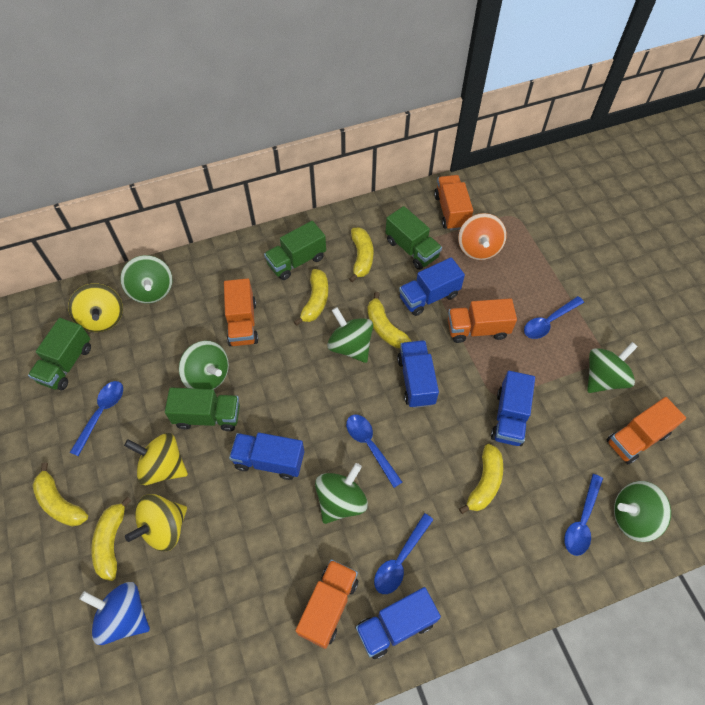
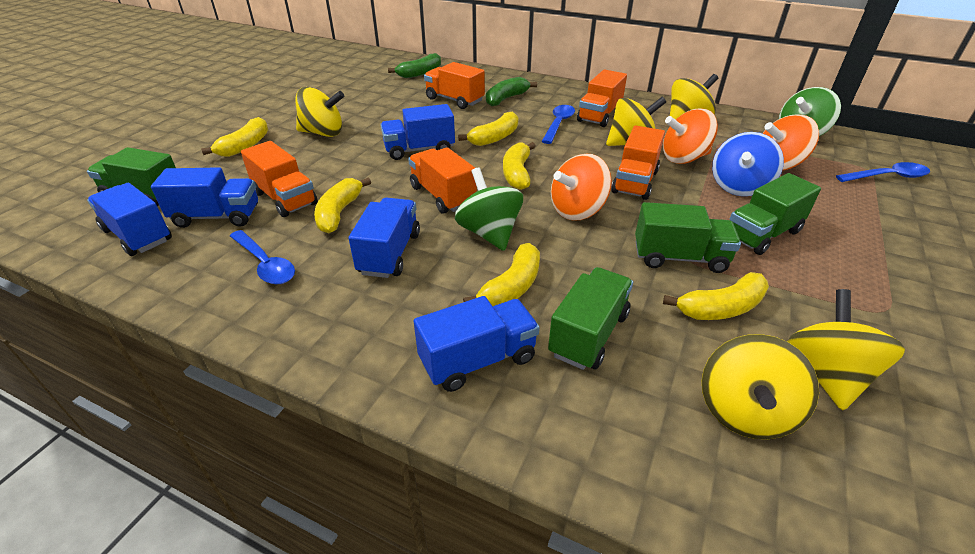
blue spoon: [70,381,123,456] [346,415,402,488] [374,513,434,594] [524,296,584,339] [564,474,603,556] = 5 -> [230,230,295,285] [542,105,575,144] [836,162,930,182] = 3
green banana: none = 0 -> [388,53,441,78] [486,77,537,106] = 2
green spinning top: [120,255,172,303] [179,341,229,390] [315,463,368,524] [327,307,373,363] [587,342,638,393] [614,481,671,542] = 6 -> [455,168,523,251] [779,87,841,136] = 2
orange spinning top: [458,213,507,260] = 1 -> [551,153,612,221] [663,108,718,164] [762,114,819,171] = 3
yellow spinning top: [68,283,123,332] [124,433,188,485] [125,494,187,551] = 3 -> [295,87,344,137] [606,97,666,146] [670,74,718,120] [702,334,819,439] [787,289,905,411] = 5

